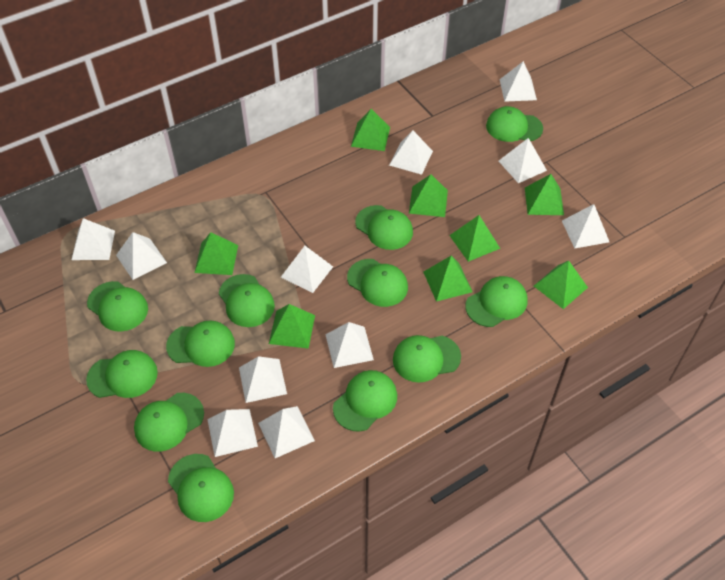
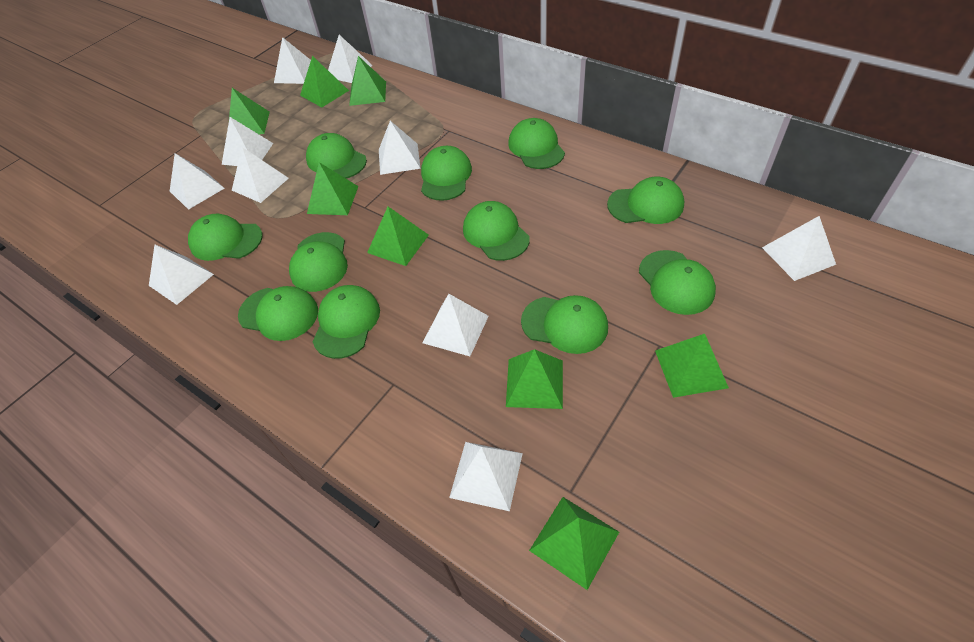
green cap: [86,350,158,398] [87,281,148,331] [134,393,204,452] [166,320,235,367] [168,454,234,522] [219,274,275,327] [333,370,397,432] [347,259,408,307] [355,205,413,250] [393,335,461,383] [465,276,528,327] [486,106,543,142] = 12 -> [188,214,263,261] [238,286,318,341] [289,232,348,292] [306,133,367,178] [313,285,380,359] [421,146,472,201] [463,201,530,261] [508,118,565,169] [521,295,608,354] [607,177,684,224] [639,250,716,315] = 11
white pyramid: [72,218,115,260] [116,232,167,280] [207,409,258,457] [239,356,287,403] [258,406,315,458] [281,246,333,293] [325,322,374,368] [389,130,433,175] [499,138,547,183] [500,61,537,102] [562,204,609,249] = 11 -> [149,245,214,305] [170,153,224,210] [222,117,273,166] [232,147,289,203] [274,37,311,84] [328,35,373,83] [379,121,421,175] [422,294,489,356] [449,442,523,511] [762,216,836,281] = 10

